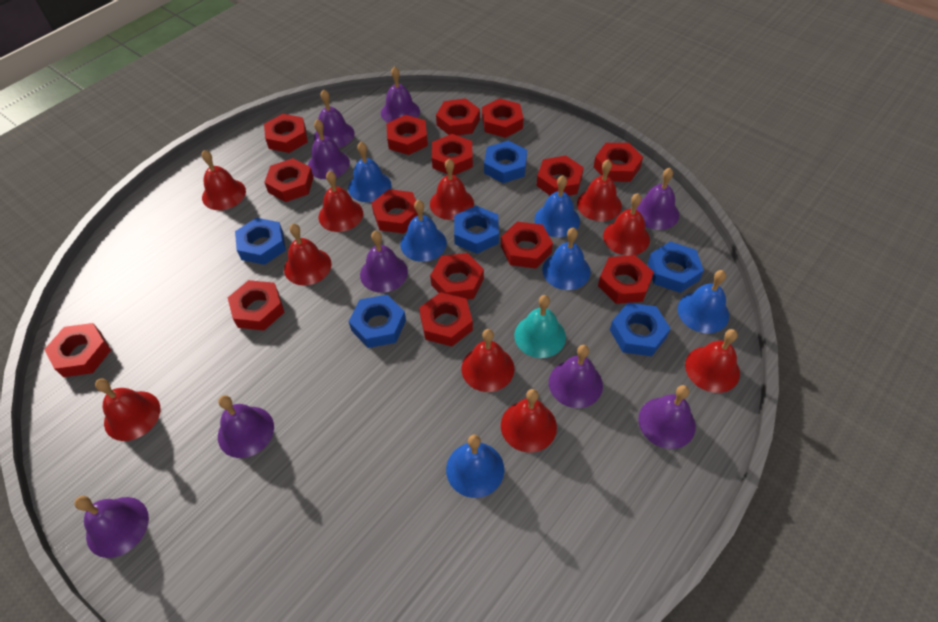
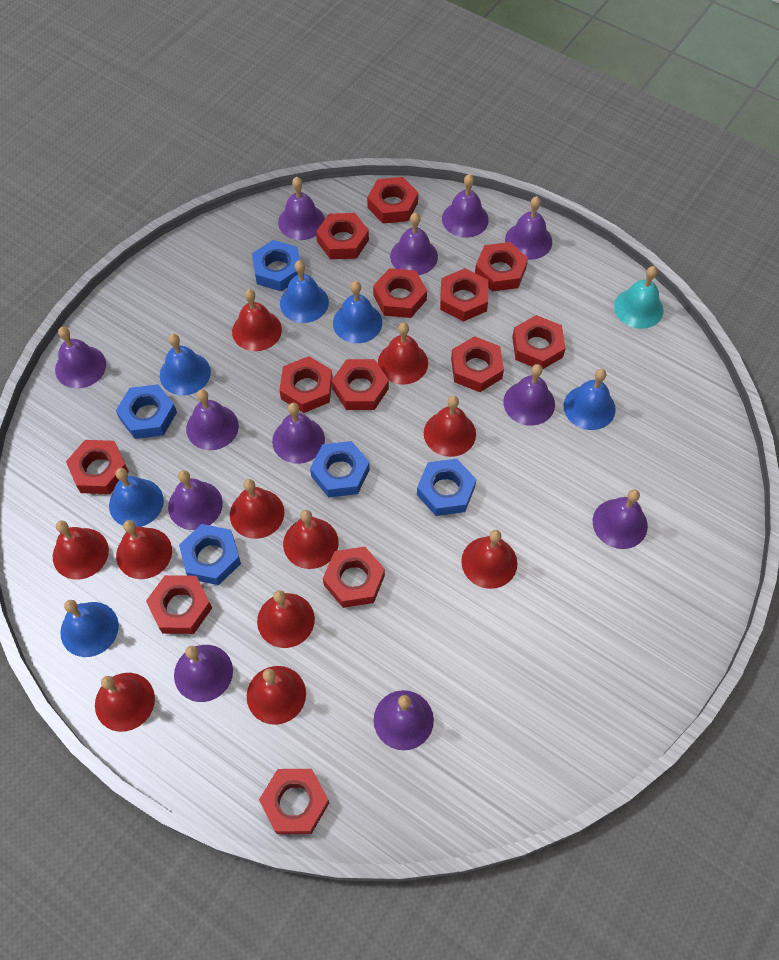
blue nut: [235,218,286,265] [349,295,406,348] [454,206,499,254] [484,141,527,183] [610,303,671,356] [648,241,704,293] = 6 -> [116,384,177,439] [179,524,241,585] [252,240,300,292] [310,441,370,498] [417,459,476,516] = 5
purple bell: [74,496,149,558] [218,395,274,458] [308,119,350,179] [314,89,355,148] [360,231,408,293] [381,66,420,123] [549,345,603,408] [636,168,679,230] [638,385,696,449] = 9 -> [55,327,106,388] [168,470,223,530] [174,645,233,702] [186,389,239,450] [272,403,325,464] [278,177,325,240] [374,690,434,750] [390,213,438,275] [442,174,489,238] [503,364,555,426] [505,196,552,260] [593,489,648,549] = 12
red bell: [95,378,160,441] [202,150,246,210] [284,224,332,285] [319,171,363,232] [430,159,474,220] [462,329,514,392] [501,389,557,453] [577,160,622,221] [603,193,650,256] [685,329,740,393] = 10 -> [53,520,109,580] [95,673,155,732] [116,520,172,579] [230,479,284,539] [232,289,282,351] [247,666,306,725] [257,590,315,648] [283,510,339,569] [378,323,428,385] [424,396,476,457] [461,530,517,589] = 11
red nut: [44,323,111,377] [228,280,285,331] [264,114,308,153] [264,158,314,202] [371,189,418,234] [387,115,428,155] [419,292,473,346] [430,253,484,300] [432,134,473,175] [436,98,480,136] [482,98,524,138] [501,222,553,269] [537,156,584,196] [594,143,643,182] [598,255,654,304] = 15 -> [66,440,129,494] [146,575,212,634] [259,769,329,834] [279,356,333,413] [316,213,369,259] [323,547,385,608] [332,359,389,410] [367,177,418,224] [373,268,427,318] [440,268,488,322] [451,336,504,392] [475,242,528,292] [512,315,566,369] = 13

